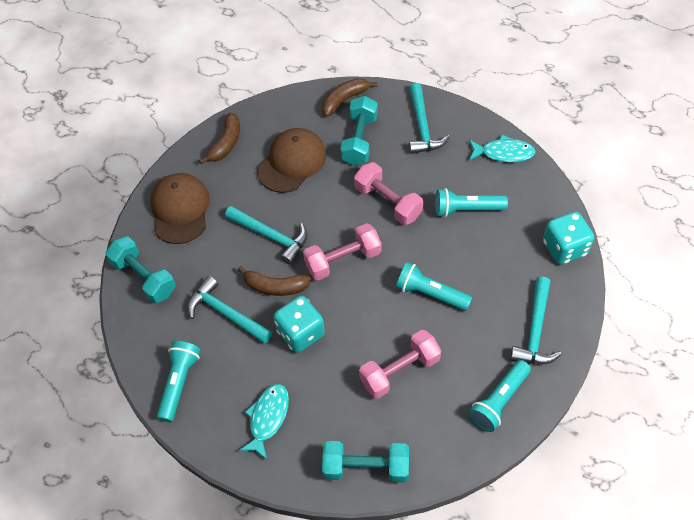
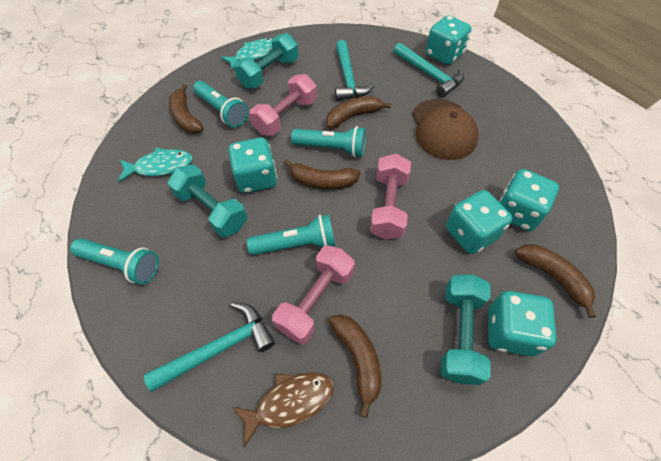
brown banana: [199,113,240,164] [238,266,311,296] [322,78,377,117] = 3 -> [169,84,204,134] [284,159,361,190] [326,96,391,128] [329,314,382,418] [515,244,596,318] = 5
brown cap: [150,173,210,244] [257,128,326,193] = 2 -> [413,99,479,160] = 1
brown fish: none = 0 -> [232,372,334,447] = 1
turquoise dice: [274,296,325,353] [543,212,594,265] = 2 -> [228,138,277,193] [426,16,471,65] [446,190,512,254] [488,291,557,356] [499,169,559,231] = 5
turquoise hammer: [188,276,272,344] [225,206,307,264] [409,83,450,154] [510,277,562,364] = 4 -> [144,302,275,392] [335,40,375,101] [394,43,464,97] = 3

